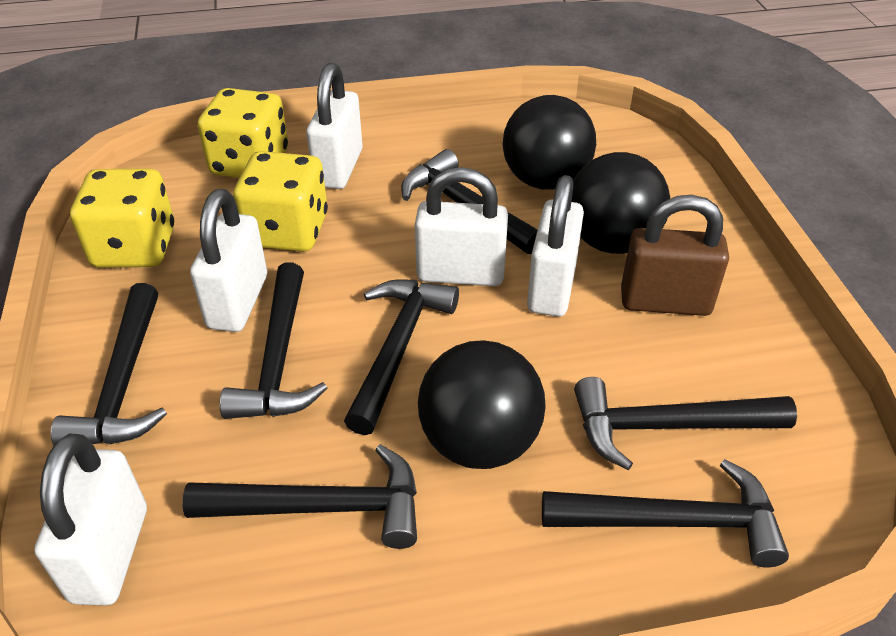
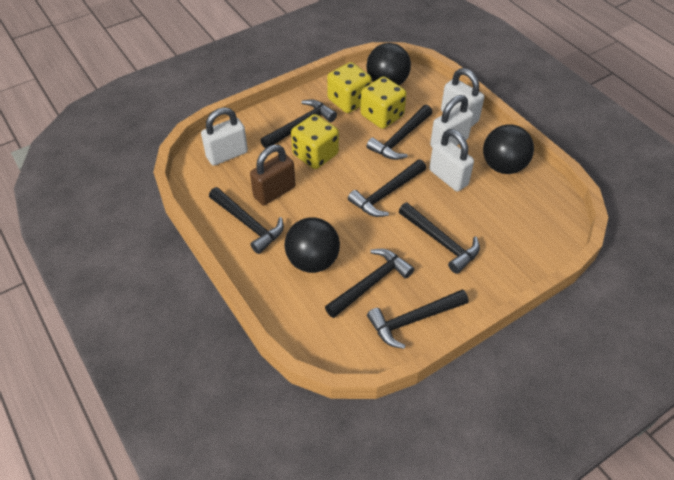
white padlock: [34,434,147,606] [190,189,267,332] [306,63,363,189] [415,167,508,286] [527,175,584,317] = 5 -> [201,107,248,166] [429,129,474,191] [430,95,474,148] [441,68,484,127] = 4

